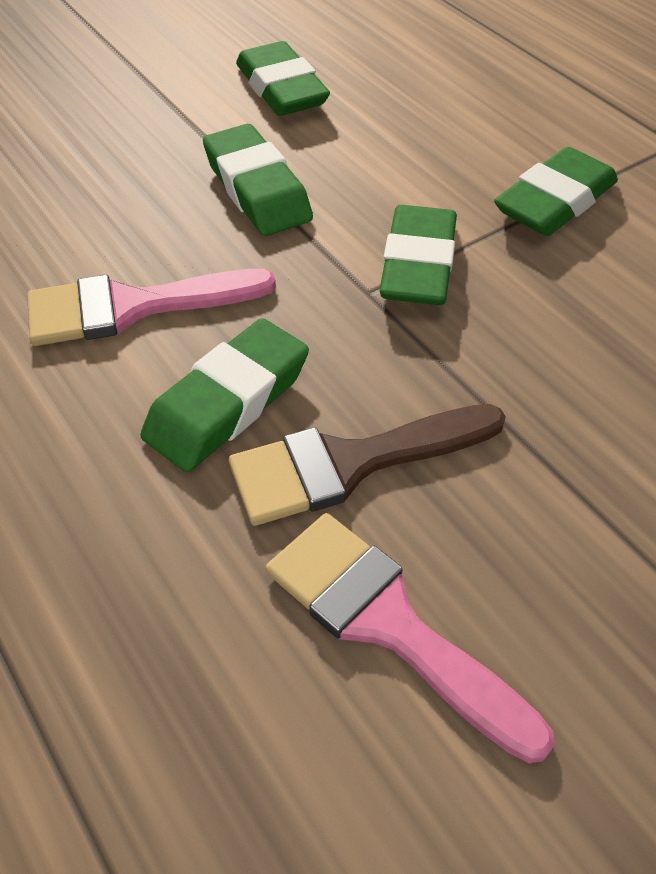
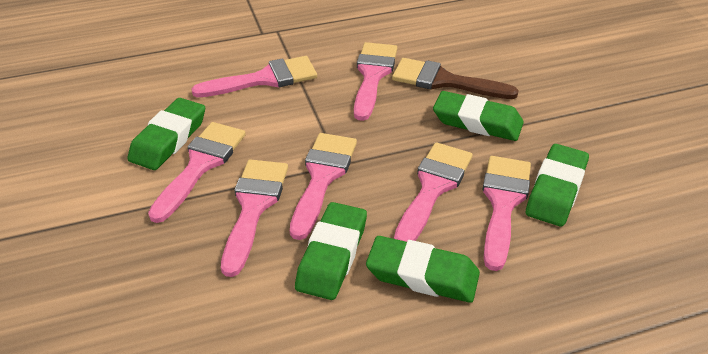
pink brush: [27,269,276,346] [266,513,554,763] = 2 -> [148,122,246,223] [192,56,317,97] [221,159,288,277] [290,133,357,240] [354,42,397,121] [394,142,473,242] [482,156,531,271] = 7

